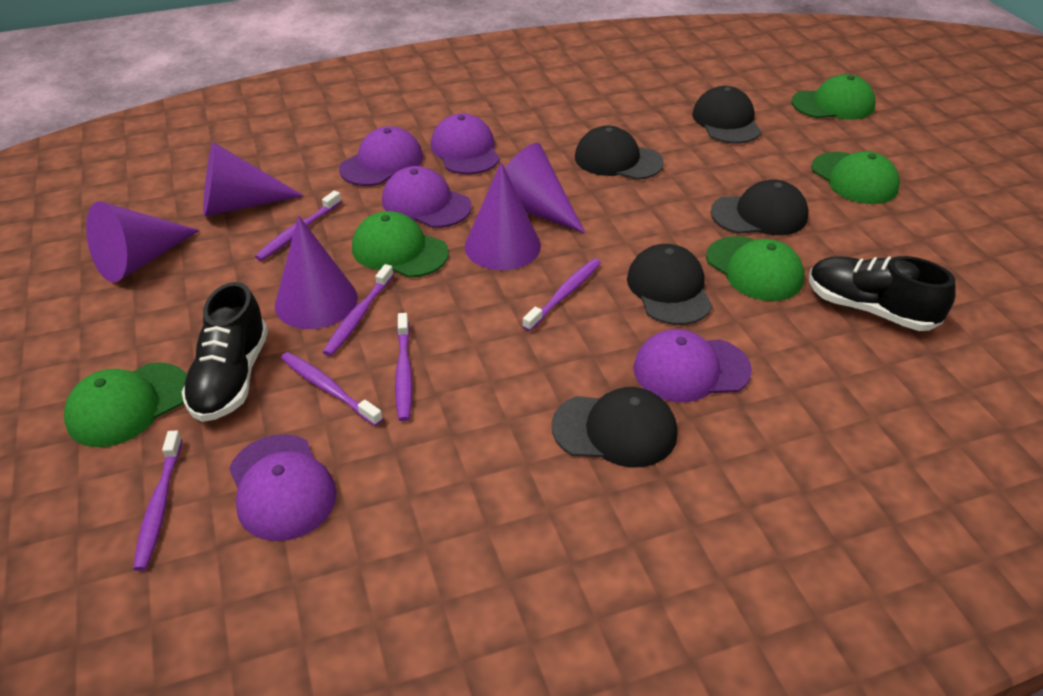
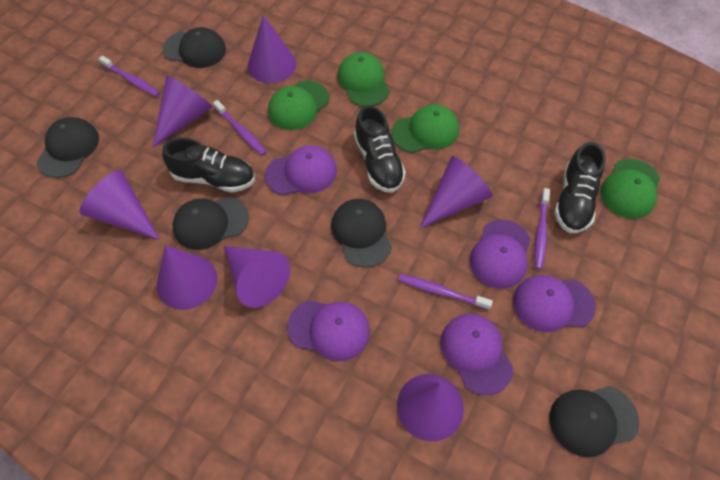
black shoe: [182,282,268,422] [809,256,956,331] = 2 -> [162,138,255,193] [354,105,406,193] [554,142,606,233] = 3
green cap: [64,362,187,447] [352,211,449,278] [706,236,804,301] [791,74,876,120] [811,151,900,204] = 5 -> [268,81,329,130] [337,52,390,106] [391,104,459,153] [600,158,660,219] = 4
purple cone: [86,201,200,282] [203,142,304,217] [275,215,358,329] [465,162,541,270] [505,143,585,233] = 5 -> [79,170,160,240] [153,75,213,148] [157,245,217,310] [224,246,290,308] [248,15,296,83] [397,374,464,441] [420,156,493,228] = 7
purple toothbrush: [133,431,182,571] [255,191,342,261] [281,352,383,426] [323,264,394,356] [395,313,413,421] [522,259,601,331] = 6 -> [99,56,160,97] [213,100,267,156] [398,274,493,310] [535,188,550,270] = 4

